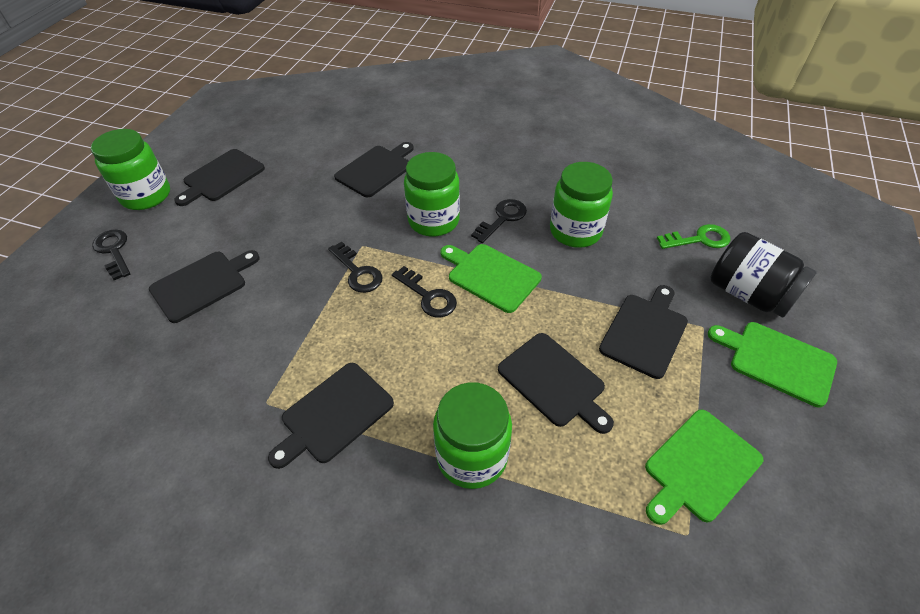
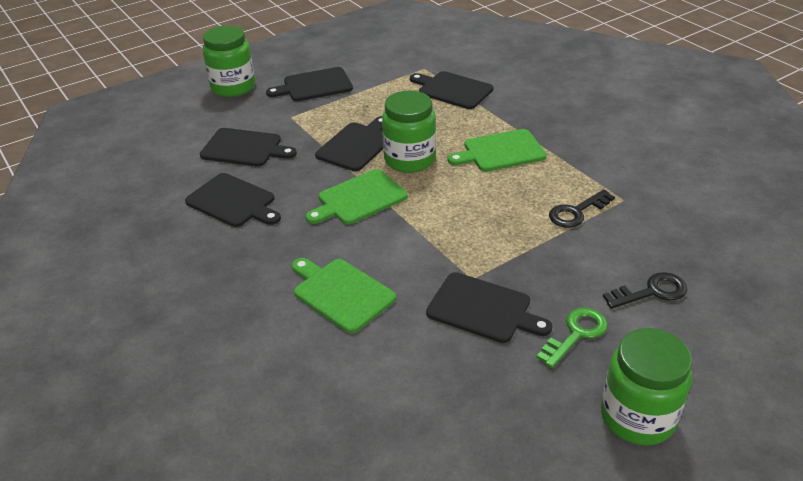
black jar: [710,232,817,318] = 1 -> none = 0
black key: [92,230,130,280] [328,242,382,293] [392,266,457,317] [471,199,527,243] = 4 -> [549,189,615,228] [603,272,687,309] = 2
green jar: [91,129,170,210] [404,152,460,236] [433,382,512,489] [550,162,613,248] = 4 -> [203,25,255,97] [382,90,436,173] [601,328,692,446] = 3

